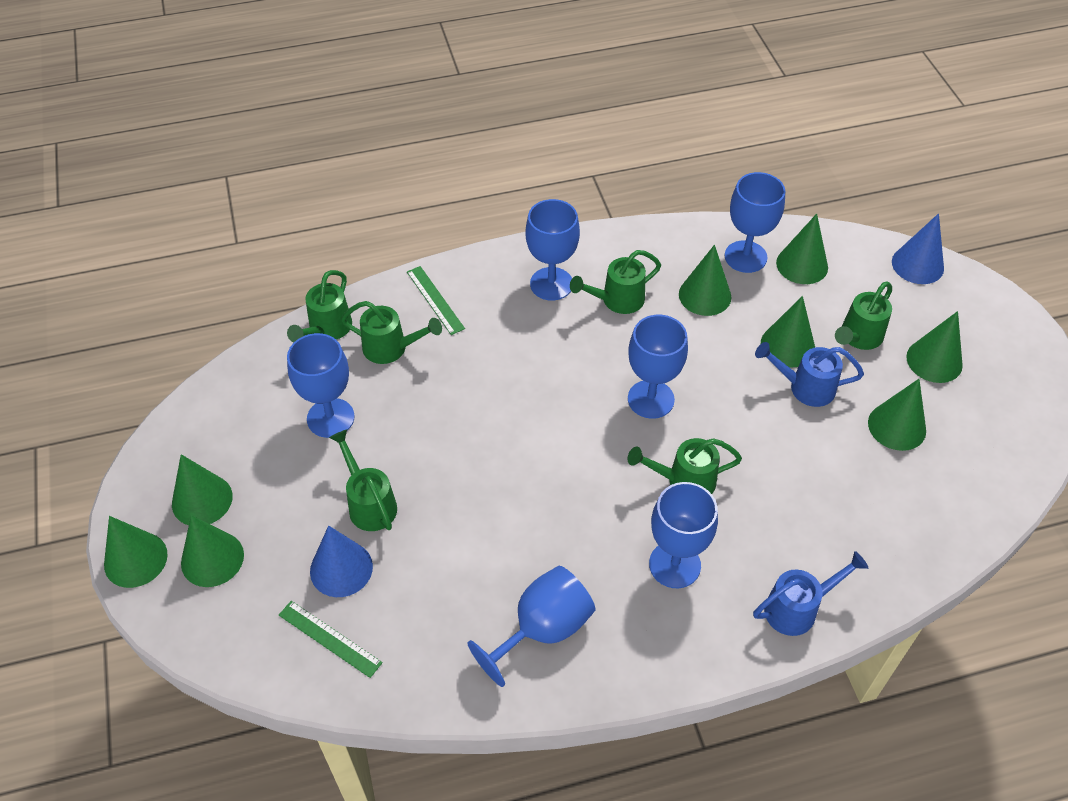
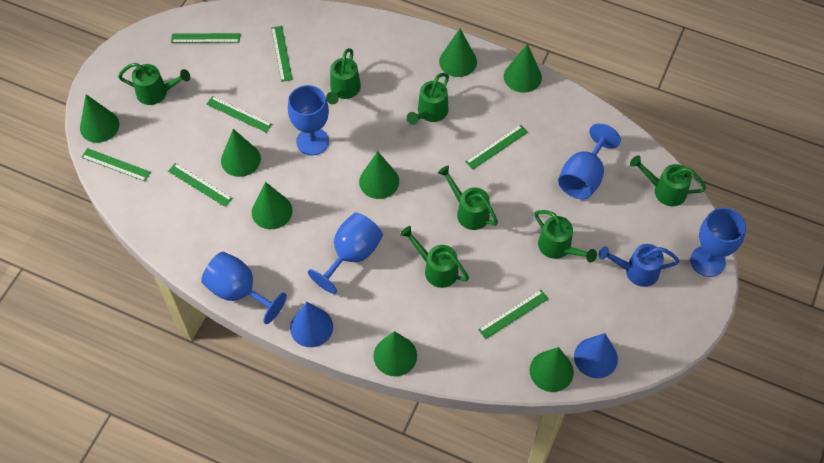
blue goblet: [287,333,355,438] [467,566,595,687] [526,199,580,300] [628,315,688,419] [649,482,718,588] [724,172,785,273] = 6 -> [201,252,287,324] [288,85,329,155] [308,213,383,294] [558,123,621,200] [690,208,746,277] = 5
blue watering can: [753,551,868,636] [755,342,864,407] = 2 -> [598,244,680,287] = 1
green ruler: [279,601,383,678] [407,266,465,335] = 2 -> [81,148,151,181] [168,163,233,207] [171,33,240,43] [206,96,272,132] [271,26,293,82] [465,125,528,170] [478,290,549,339] = 7
green watering can: [287,270,352,343] [329,429,397,531] [341,301,442,364] [570,250,661,314] [628,438,742,494] [835,281,892,350] = 6 -> [118,63,190,105] [326,48,361,104] [400,226,469,288] [406,73,449,125] [438,166,498,230] [534,210,597,263] [630,155,706,206] = 7

